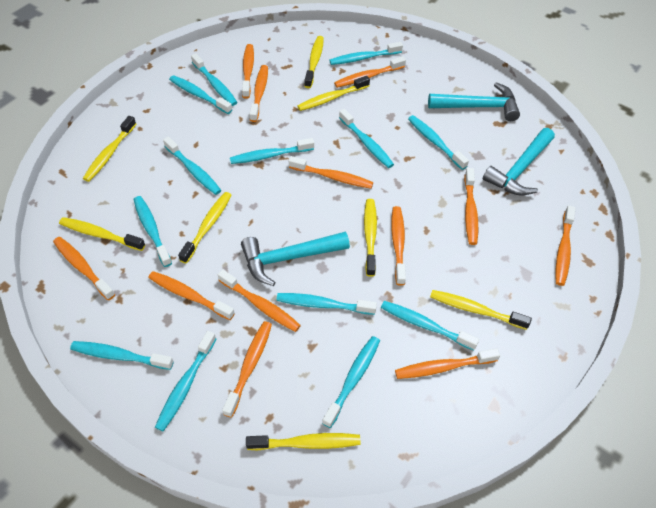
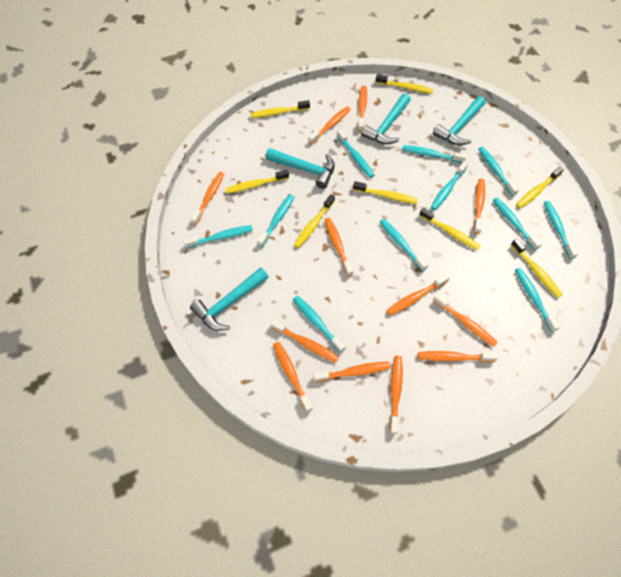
turquoise hammer: [241,232,350,286] [428,82,520,121] [483,128,555,196] = 3 -> [190,267,268,331] [265,148,335,189] [361,93,411,145] [433,96,486,145] = 4
turquoise toothbrush: [70,341,174,370] [133,196,172,267] [155,331,216,431] [163,136,221,195] [169,75,232,114] [191,53,238,106] [230,138,314,164] [276,293,377,315] [322,336,380,428] [329,42,403,65] [339,109,394,168] [381,301,479,350] [408,115,469,170] = 13 -> [183,225,253,248] [257,194,294,247] [293,296,346,353] [337,129,374,178] [380,219,428,271] [402,145,467,163] [431,161,468,210] [478,147,519,196] [493,197,542,250] [515,268,560,332] [544,201,578,259] = 11

